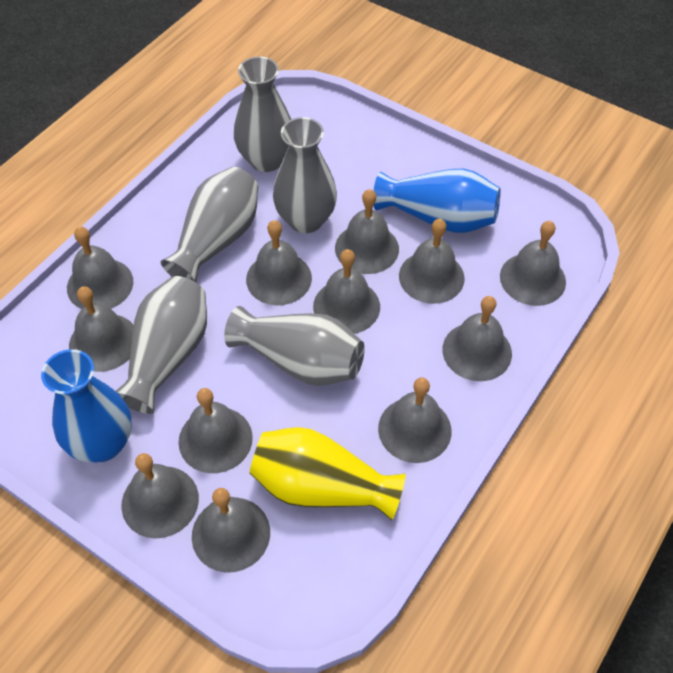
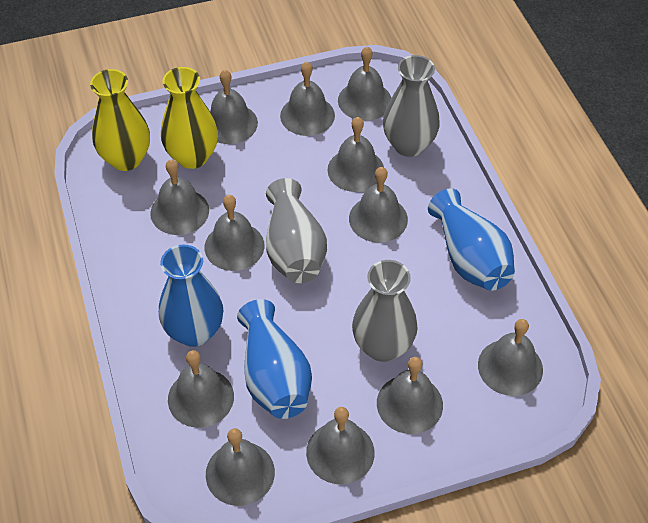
blue vase: [41,349,132,463] [374,169,501,233] = 2 -> [159,245,223,347] [237,299,312,419] [428,188,515,291] = 3
grey vase: [116,276,207,414] [161,167,258,282] [224,306,365,386] [234,56,291,172] [273,117,337,233] = 5 -> [266,178,327,283] [352,260,418,362] [383,55,440,157] = 3
yellow vase: [250,427,406,520] = 1 -> [90,69,150,171] [161,67,218,169] = 2

